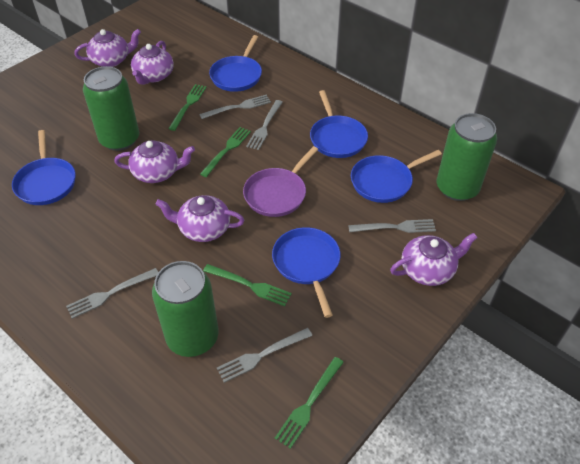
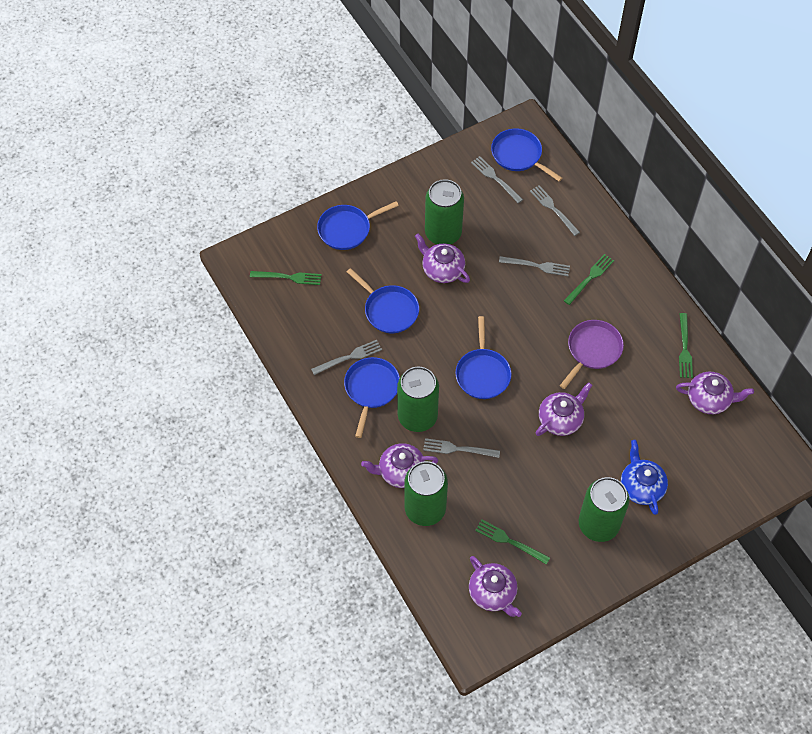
blue teapot: none = 0 -> [621,440,668,515] = 1
green can: [83,66,139,151] [152,261,219,357] [437,113,497,201] = 3 -> [397,367,439,432] [404,461,448,526] [425,179,464,244] [579,477,629,542] = 4

